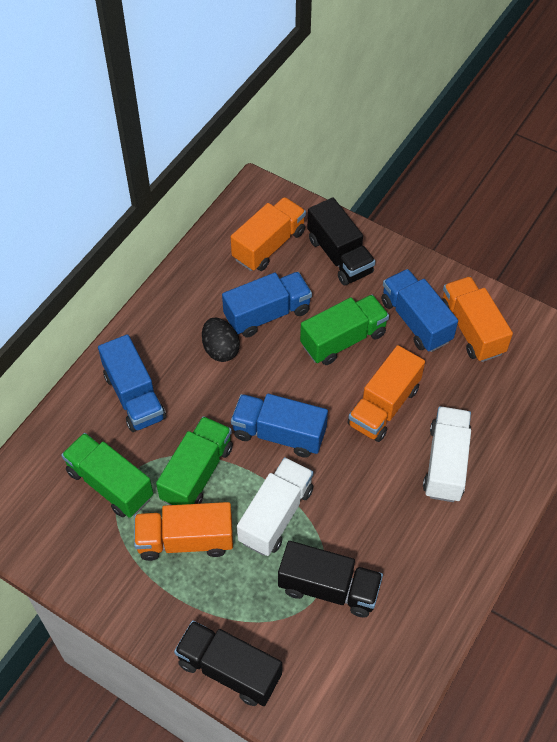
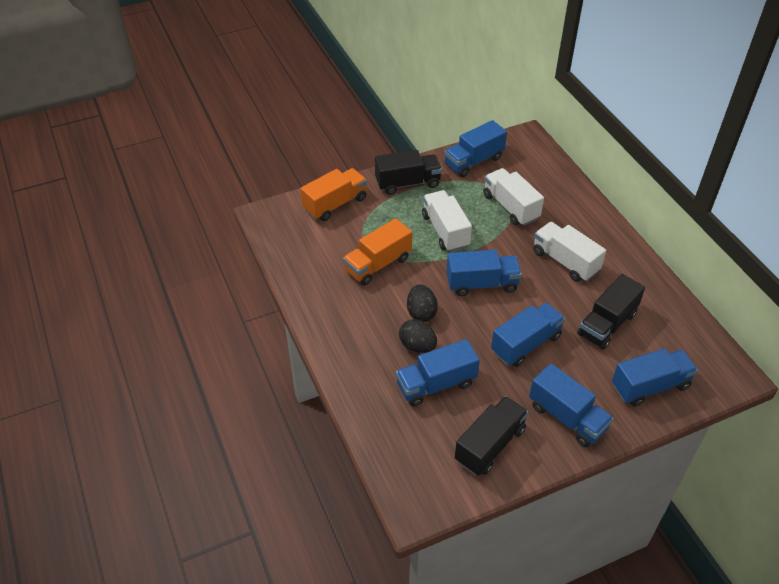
black egg: [202,317,240,362] = 1 -> [399,319,437,353] [407,284,438,322] = 2
blue truck: [98,334,166,432] [222,272,312,338] [231,394,328,458] [381,269,458,352] = 4 -> [396,339,480,407] [444,120,507,177] [446,250,522,296] [491,303,565,367] [529,364,614,447] [612,348,698,406] = 6
green truck: [61,433,153,518] [156,416,233,505] [300,295,389,365] = 3 -> none = 0
orange truck: [134,502,233,561] [231,197,306,271] [347,345,425,442] [442,276,513,362] = 4 -> [300,168,367,221] [343,218,412,285] = 2
white truck: [237,457,313,556] [423,406,471,502] = 2 -> [422,190,472,252] [483,168,544,226] [533,222,606,282] = 3

